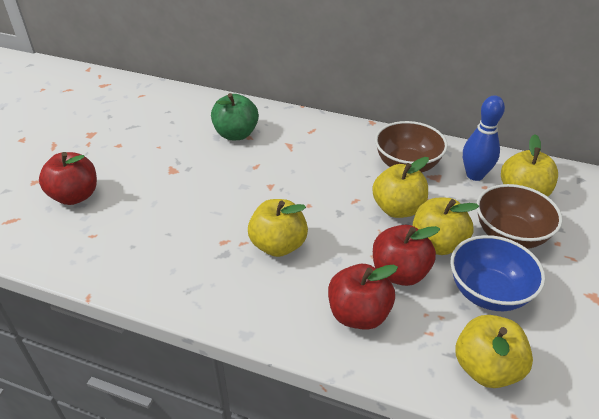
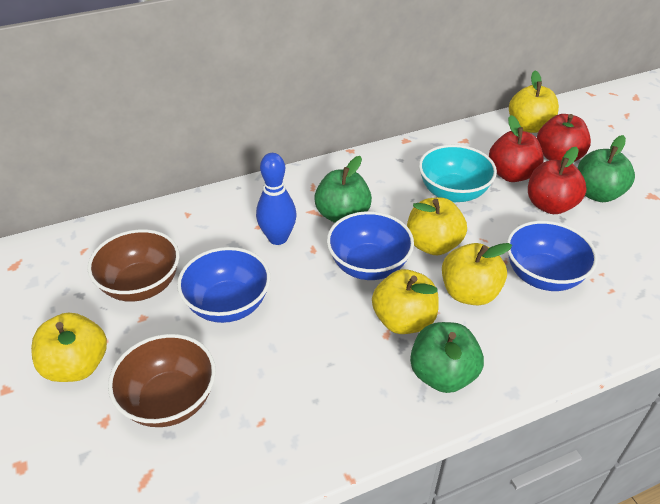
blue bowl: [450,235,545,311] = 1 -> [177,247,270,323] [327,211,414,280] [507,221,598,291] = 3
green apple: [211,93,259,140] = 1 -> [314,156,372,223] [410,322,484,393] [578,135,635,202] = 3
turquoise bowl: none = 0 -> [419,145,497,202] = 1

